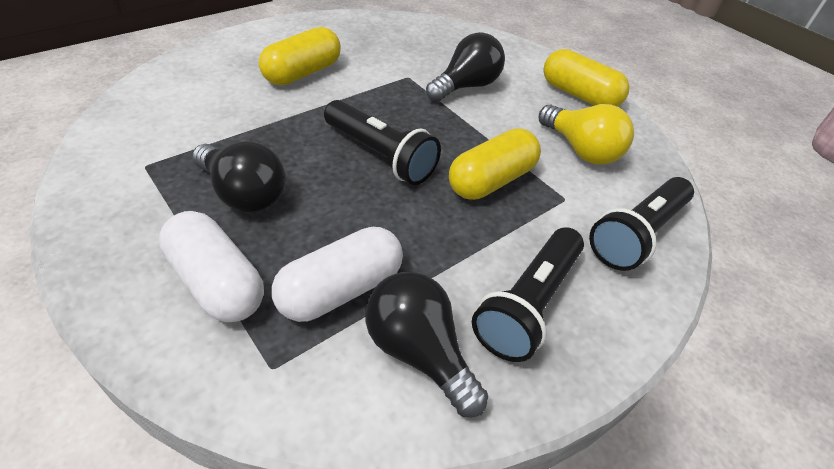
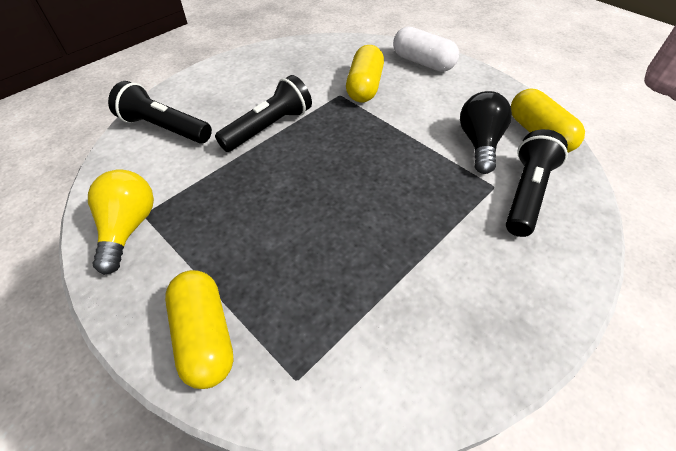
black light bulb: [192,141,285,212] [365,272,488,417] [426,32,505,102] = 3 -> [460,91,512,174] = 1
white capsule: [159,211,264,322] [271,227,403,322] = 2 -> [393,26,459,72] = 1

